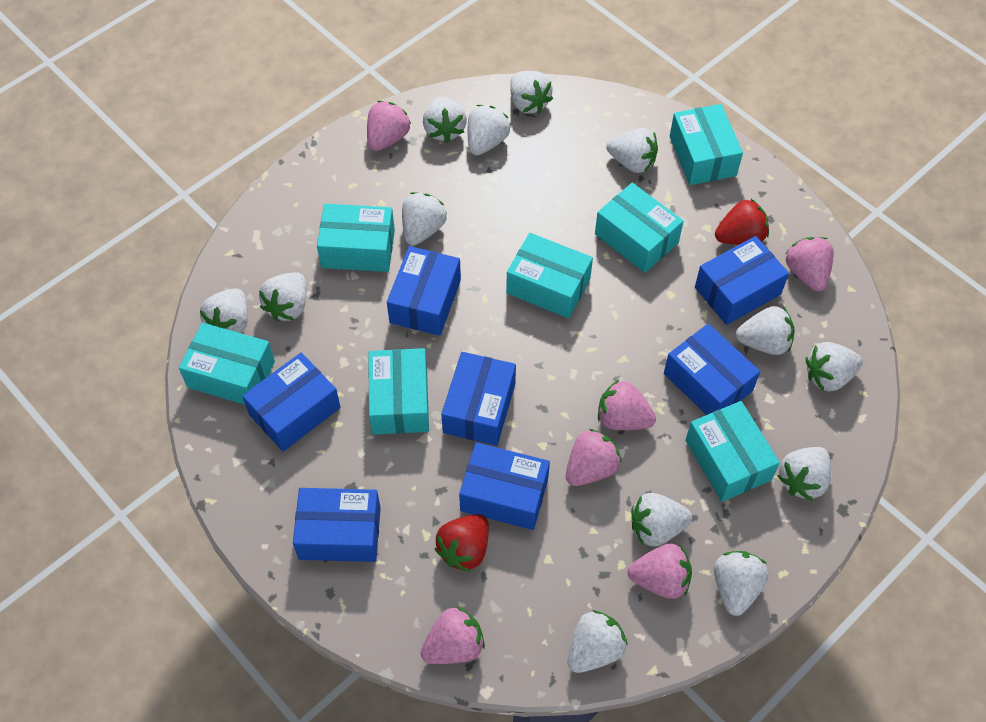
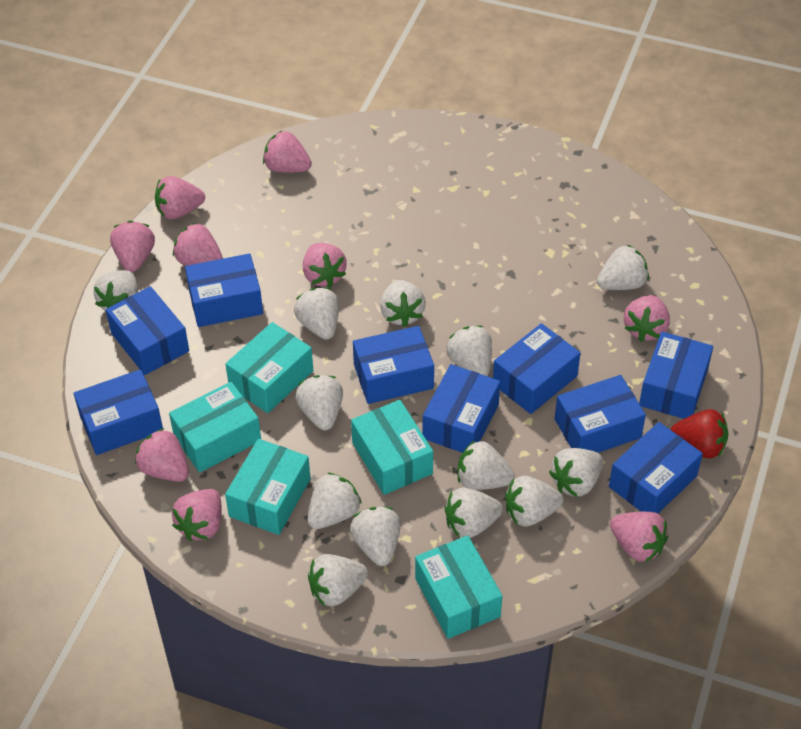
blue box: [242,353,341,451] [293,488,381,562] [387,246,461,336] [441,352,516,446] [459,442,550,530] [664,323,760,415] [695,236,789,325] = 7 -> [74,369,163,455] [106,286,189,375] [185,253,263,327] [353,326,434,404] [423,364,500,453] [493,323,581,414] [555,375,646,453] [609,422,703,514] [639,332,713,419] = 9
pink strawberry: [367,101,411,151] [421,606,485,664] [566,429,622,486] [598,380,656,430] [627,543,692,599] [786,237,834,291] = 6 -> [110,221,155,272] [135,428,189,482] [155,176,205,219] [172,489,222,541] [173,223,223,266] [263,131,312,173] [303,243,347,287] [610,512,668,562] [624,295,670,342] = 9
red strawberry: [434,514,489,572] [715,199,769,245] = 2 -> [671,409,729,458] = 1
turquoise box: [179,322,275,405] [317,204,395,272] [368,348,429,435] [506,233,593,318] [595,183,684,273] [670,104,743,185] [685,401,780,502] = 7 -> [169,382,261,473] [225,322,313,413] [225,439,311,535] [351,400,433,495] [415,535,502,639] = 5

